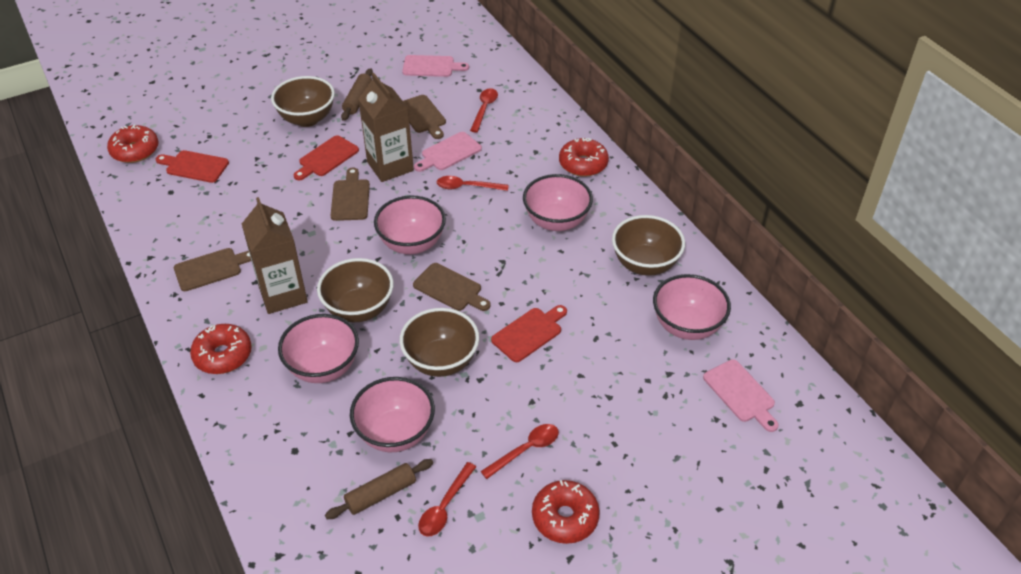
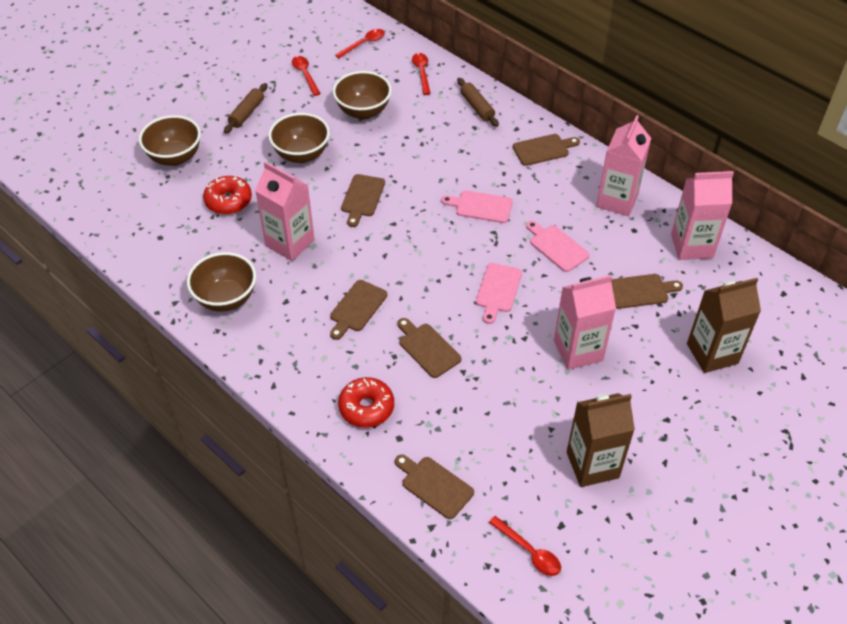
brown cutting board: [174,248,251,291] [331,168,370,221] [403,95,446,139] [413,263,491,311] = 4 -> [330,280,387,340] [341,174,385,227] [395,455,474,519] [397,318,461,378] [513,134,580,166] [611,274,683,309] = 6
pink bowl: [278,314,359,383] [350,377,435,452] [374,196,446,254] [523,174,593,231] [653,274,731,340] = 5 -> none = 0
pink carton: none = 0 -> [255,161,315,261] [554,275,616,370] [596,115,651,216] [671,171,734,260] = 4
red cutting board: [156,150,229,183] [294,135,359,180] [491,305,567,362] = 3 -> none = 0
red donut: [107,124,159,163] [190,324,252,374] [532,480,600,544] [559,138,609,177] = 4 -> [203,176,252,214] [338,377,394,428] = 2

